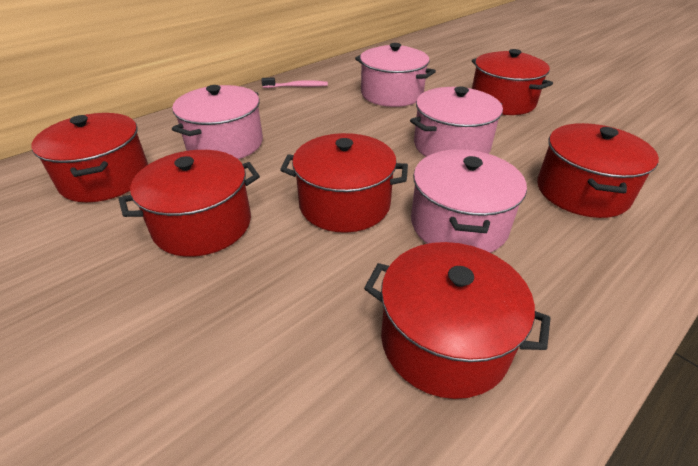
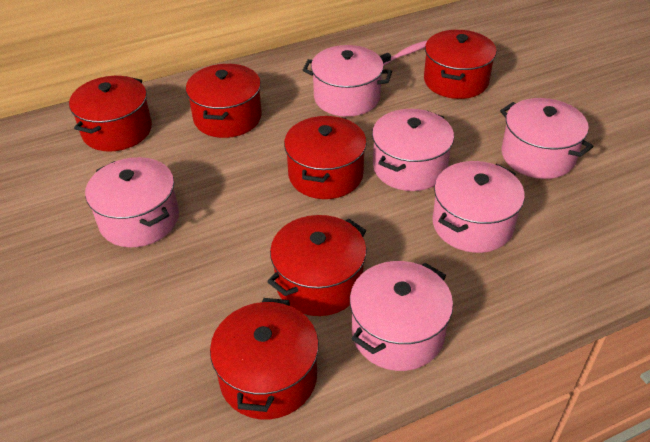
pink pot: [172,85,263,159] [355,43,436,107] [410,86,503,157] [411,149,527,253] = 4 -> [85,157,179,247] [303,45,392,117] [350,261,453,371] [372,109,454,191] [432,161,525,253] [500,98,593,179] = 6

